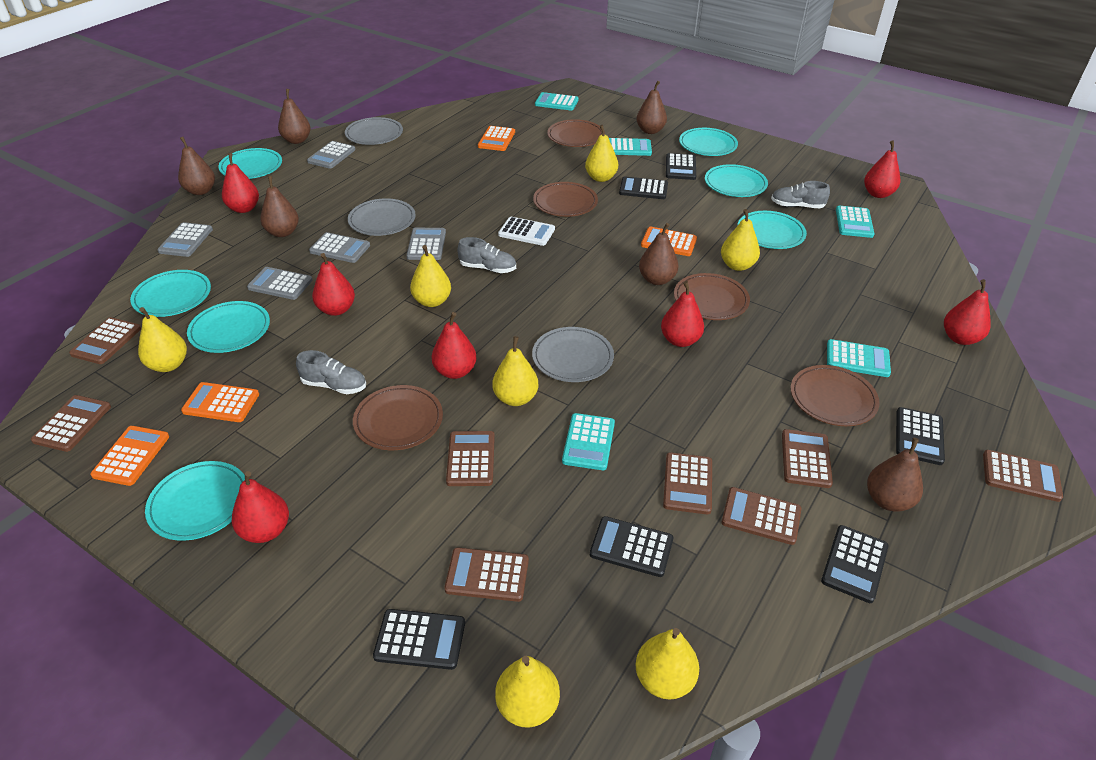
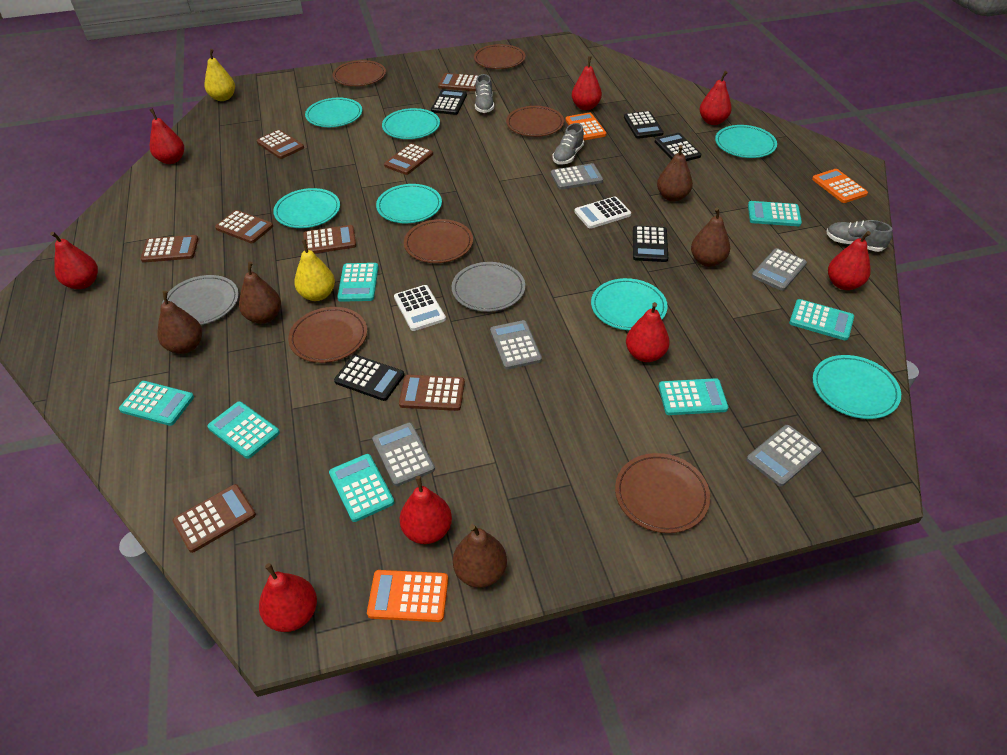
black calculator: [373,609,465,670] [590,516,673,577] [619,176,668,199] [666,153,696,180] [821,525,889,603] [896,407,945,465] = 6 -> [334,355,404,401] [431,89,467,115] [624,111,664,139] [633,226,668,262] [655,133,701,161] = 5
brown pear: [178,137,215,195] [260,176,299,237] [278,89,311,144] [637,81,667,134] [639,223,679,285] [867,438,923,512] = 6 -> [157,291,202,354] [239,262,281,324] [453,524,507,588] [657,145,693,202] [691,207,730,267] = 5
brown plate: [353,385,443,450] [533,182,598,217] [547,119,605,147] [674,273,750,320] [791,365,880,426] = 5 -> [288,307,367,363] [333,60,386,86] [404,219,473,263] [474,44,525,69] [506,106,564,137] [615,453,710,533] = 6
grey plate: [345,117,403,145] [348,198,416,236] [532,327,614,382] = 3 -> [162,275,239,325] [452,262,525,312] = 2
orange calculator: [90,426,169,486] [181,382,259,422] [478,126,515,151] [641,227,697,256] = 4 -> [367,570,448,622] [566,112,606,140] [812,169,868,203] = 3
red pear: [222,153,259,213] [232,471,289,543] [312,253,355,316] [432,312,477,379] [661,281,704,347] [864,140,900,198] [944,279,991,345] = 7 -> [50,232,98,289] [150,108,184,164] [259,563,317,632] [400,476,452,544] [572,56,602,110] [626,302,670,362] [700,71,732,125] [828,231,871,290] = 8
turquoise calculator: [535,92,579,111] [562,413,615,470] [609,138,652,156] [827,339,891,377] [836,206,874,238] = 5 -> [119,381,194,426] [207,401,280,459] [329,454,394,522] [337,263,378,302] [659,378,728,415] [748,201,802,226] [789,299,854,341] = 7
white calculator: [498,217,555,246] = 1 -> [394,285,446,331] [574,196,631,229] = 2
yellow pear: [138,307,187,372] [410,245,451,307] [492,336,539,406] [495,656,560,728] [585,125,618,182] [635,628,699,700] [721,209,760,271] = 7 -> [204,49,235,101] [294,239,335,301] = 2

